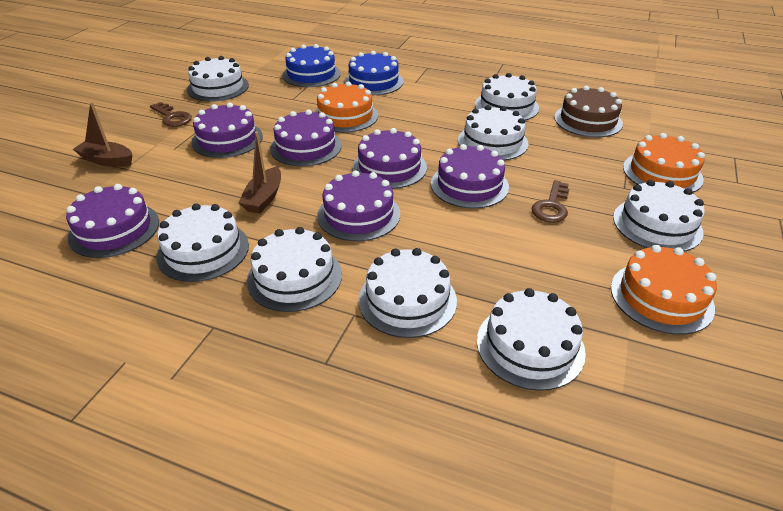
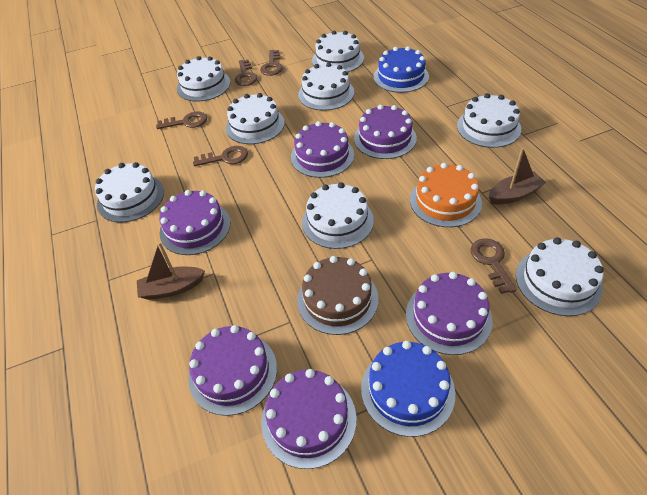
brown key: [150,102,192,127] [532,180,569,223] = 2 -> [156,112,207,129] [193,146,248,166] [235,60,257,86] [260,50,283,76] [470,238,517,294] = 5
orange cake: [314,82,378,133] [611,245,717,335] [623,133,705,192] = 3 -> [410,163,482,227] = 1

